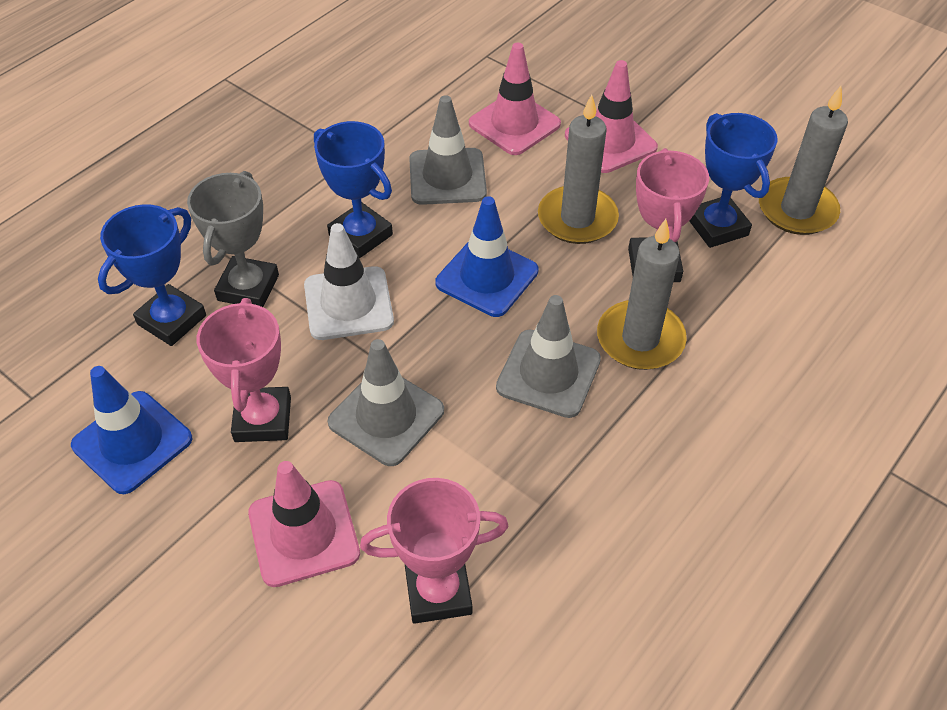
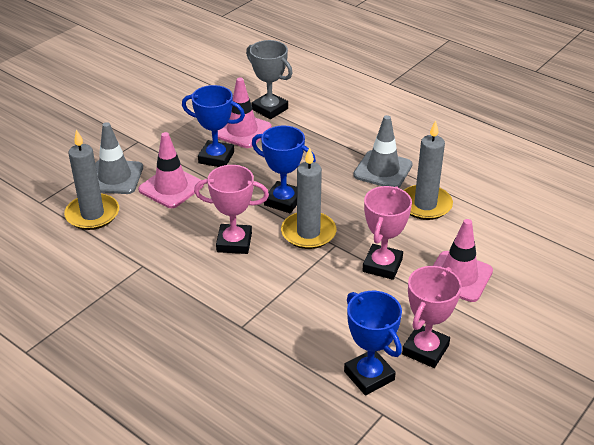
blue traffic cone: [71,366,192,494] [435,196,539,317] = 2 -> none = 0
grey traffic cone: [328,339,444,466] [409,95,487,205] [496,295,601,418] = 3 -> [95,122,143,194] [353,115,413,188] = 2
white traffic cone: [304,223,394,340] = 1 -> none = 0

